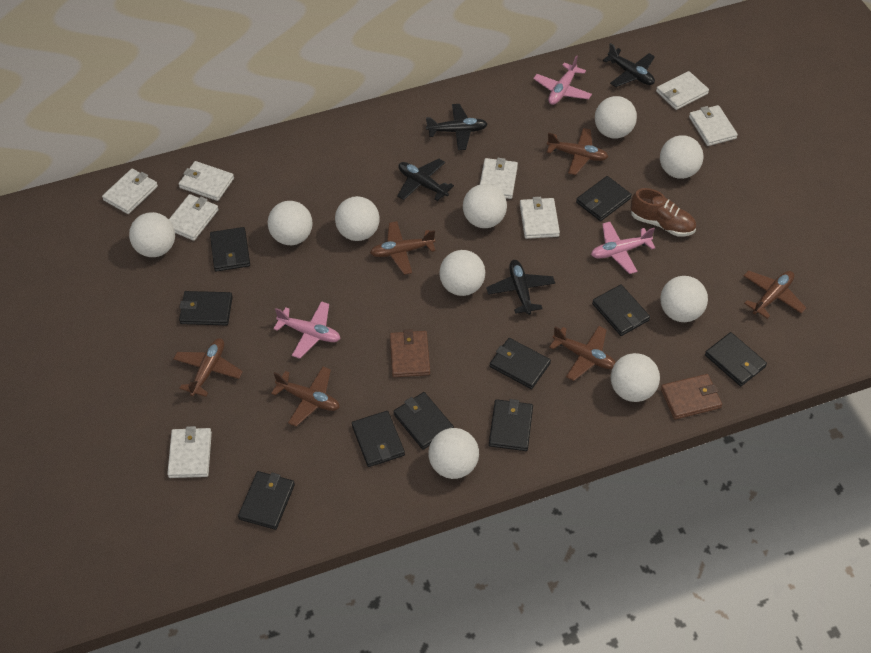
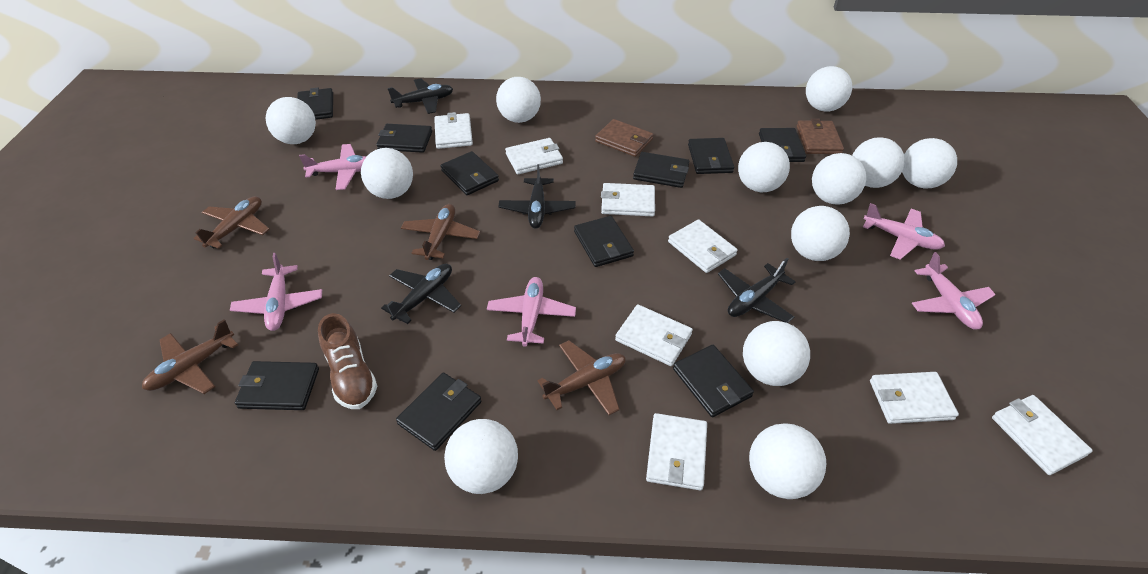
brown plane: [173,338,243,397] [271,367,340,427] [370,221,436,275] [546,128,608,175] [549,326,616,381] [743,270,806,319] = 6 -> [142,319,238,394] [193,196,269,249] [401,204,480,260] [537,340,626,415] = 4
pink plane: [273,301,341,359] [533,55,592,105] [591,222,656,274] = 3 -> [230,253,322,331] [299,144,366,190] [487,277,576,347] [863,203,945,260] [912,252,996,329] = 5
white ball: [129,212,175,257] [268,201,313,245] [335,196,380,241] [428,428,479,479] [439,250,485,296] [463,184,507,228] [595,96,637,138] [611,353,660,402] [660,135,704,179] [660,276,708,322] = 10 -> [266,97,316,144] [361,148,413,199] [444,419,518,494] [496,77,541,123] [738,142,790,192] [743,321,810,386] [749,423,826,499] [791,206,850,261] [806,66,852,112] [812,153,866,205] [852,137,905,188] [902,138,957,188] = 12

